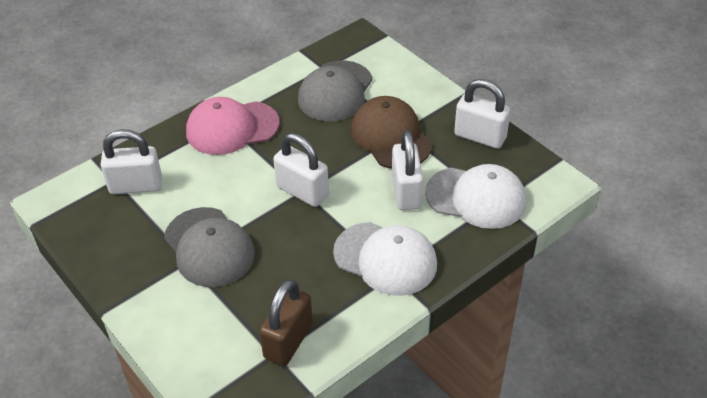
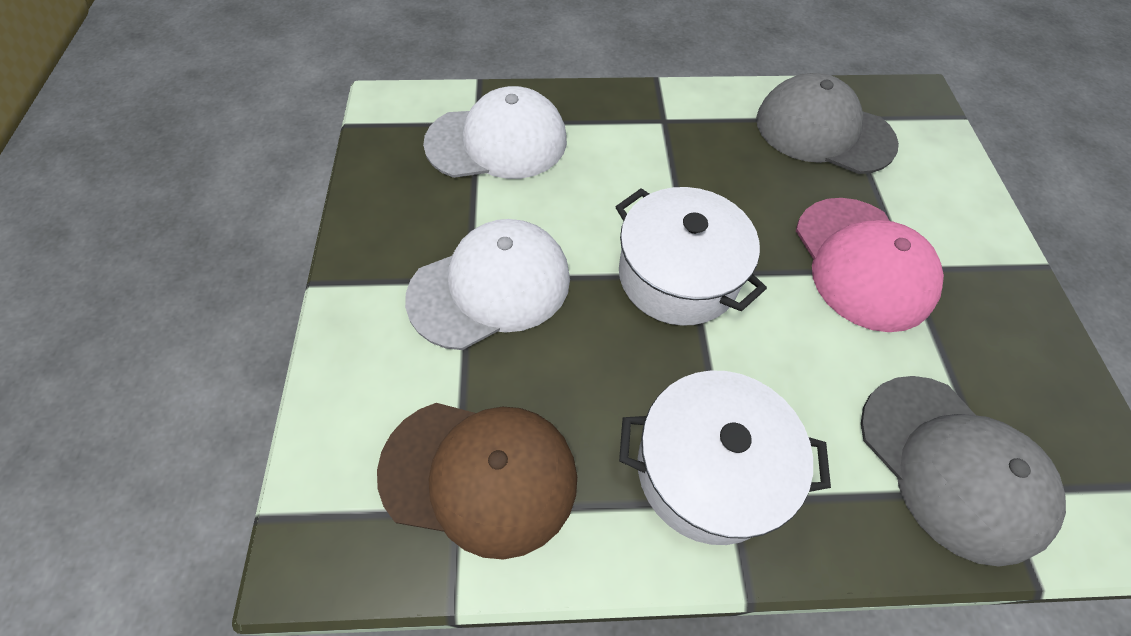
brown padlock: [259,279,313,366] = 1 -> none = 0
white padlock: [101,129,162,194] [273,133,329,207] [392,130,423,210] [454,79,511,149] = 4 -> none = 0
white pot: none = 0 -> [616,187,767,326] [619,370,831,545] = 2

